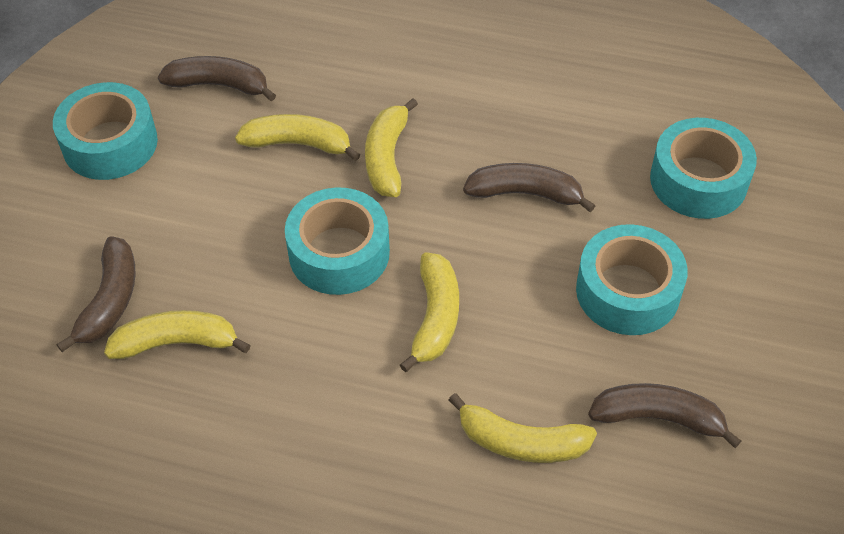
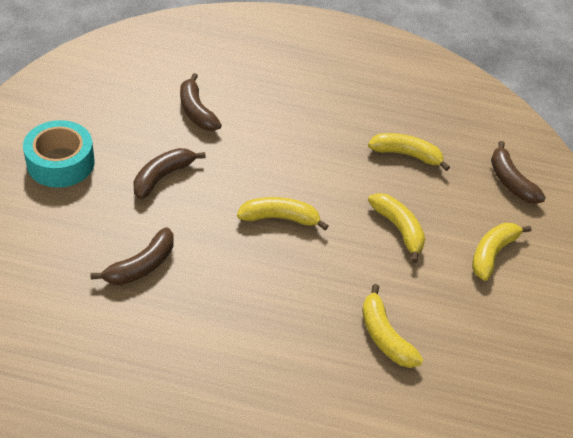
turquoise tape: [53,82,158,180] [285,188,390,295] [576,224,688,335] [650,118,757,219] = 4 -> [23,120,95,188] = 1

